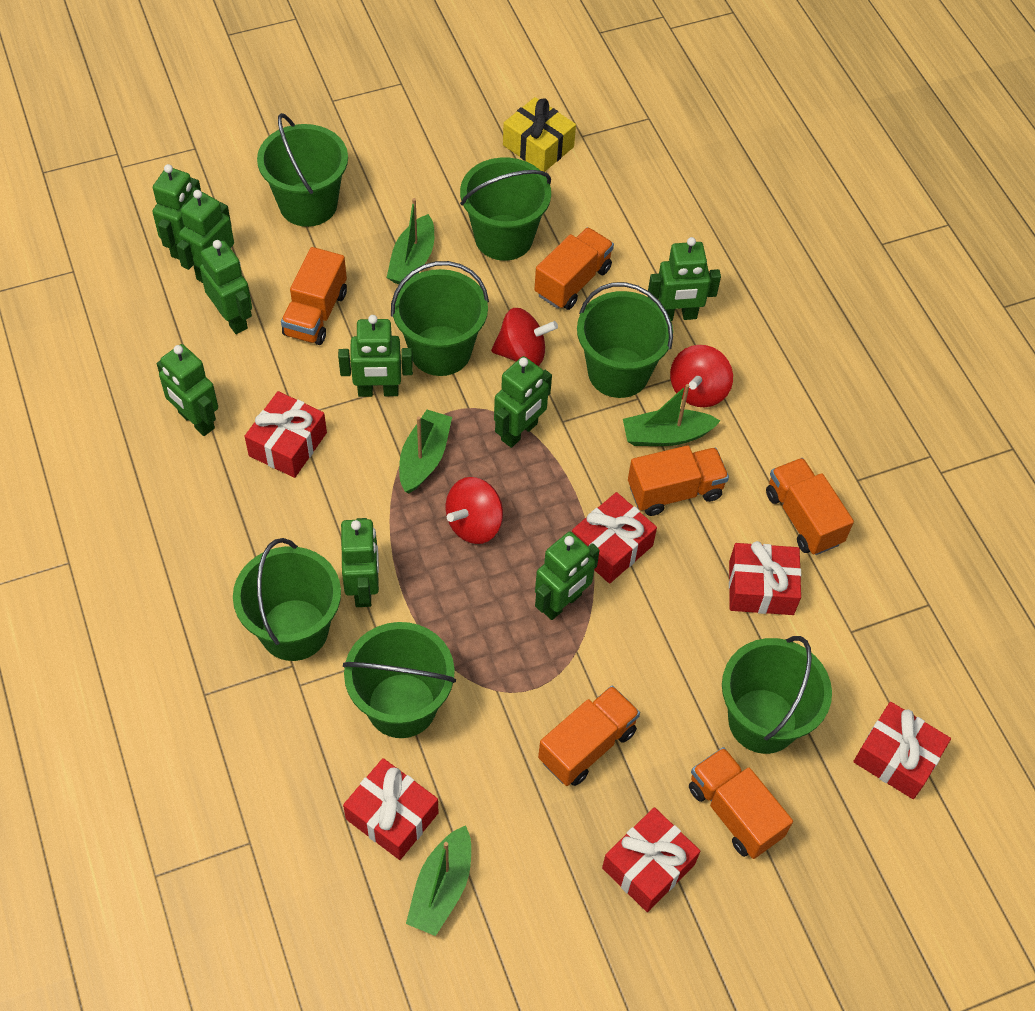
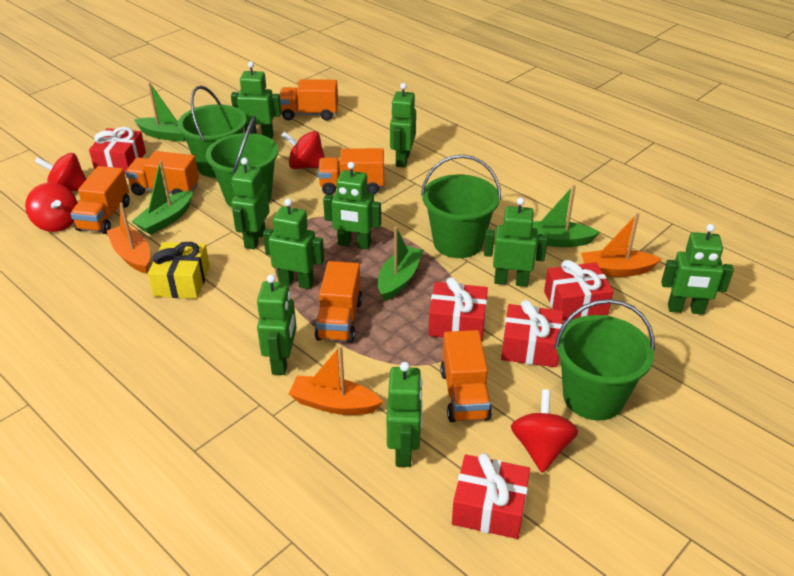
green bucket: [233,538,341,661] [257,113,348,227] [343,622,456,738] [391,261,489,376] [460,158,551,261] [577,282,673,398] [722,636,832,754] = 7 -> [178,86,247,178] [206,116,278,208] [421,155,501,258] [554,299,655,421] = 4
orange boat: none = 0 -> [107,203,150,273] [289,346,383,415] [581,213,661,277] = 3
red gift: [245,391,327,478] [343,758,439,860] [572,492,657,584] [602,807,700,912] [729,541,801,615] [853,702,951,799] = 6 -> [89,127,146,174] [428,277,488,341] [452,453,530,539] [501,300,563,367] [544,260,613,321] = 5
red spinning top: [446,477,503,544] [491,308,558,366] [670,345,733,407] = 3 -> [25,182,77,232] [34,153,86,191] [281,131,325,169] [511,389,578,473] = 4

